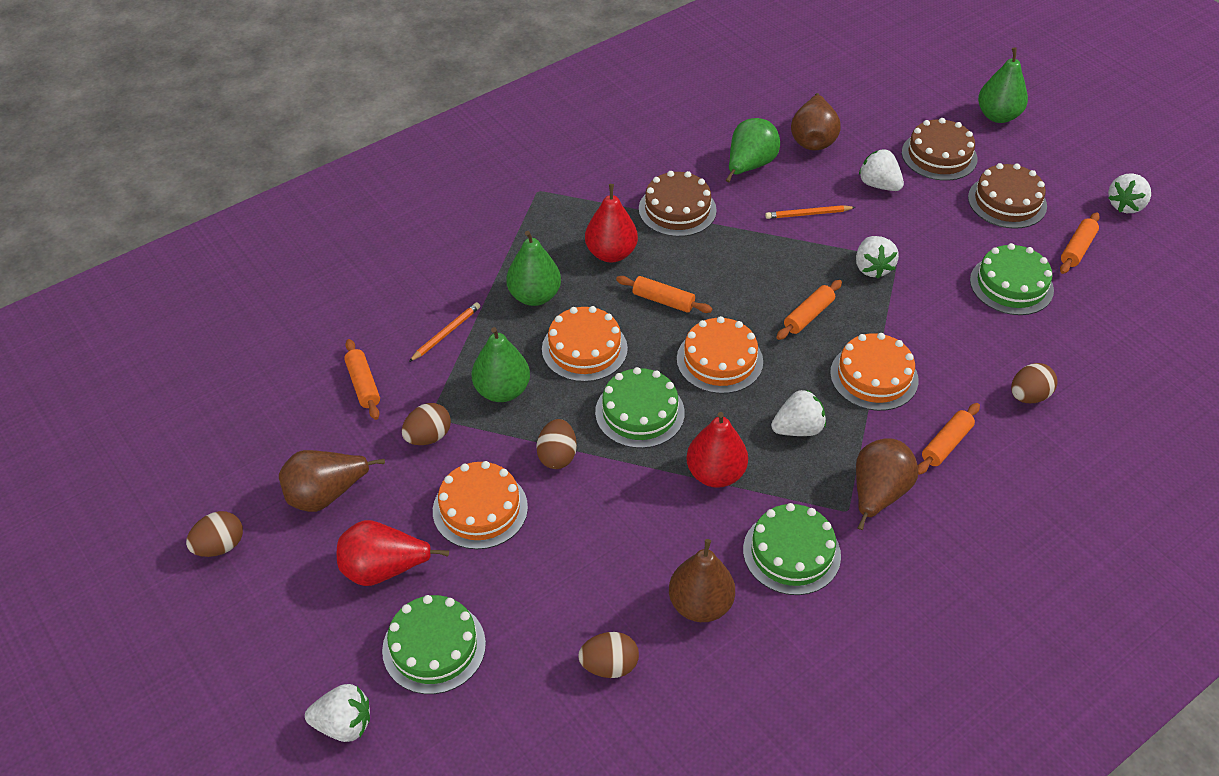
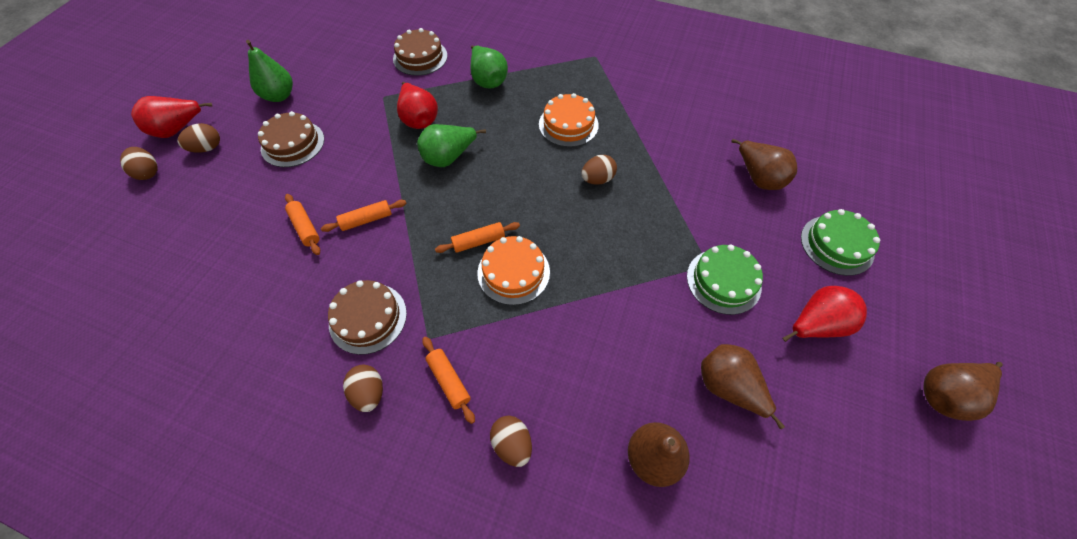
green cake: [382,595,486,694] [595,367,685,448] [743,503,841,595] [970,243,1054,315] = 4 -> [687,244,763,315] [801,209,880,276] = 2
green pear: [472,327,530,402] [506,231,561,306] [726,118,780,182] [978,47,1028,123] = 4 -> [246,40,293,102] [417,124,486,167] [471,45,508,89] = 3
orange cake: [433,461,528,549] [542,306,628,382] [677,316,763,394] [830,333,919,411] = 4 -> [477,236,550,305] [539,93,599,147] = 2
orange pencil: [409,302,480,362] [765,205,856,219] = 2 -> none = 0
orange rolling pin: [344,339,380,420] [616,276,712,313] [776,280,842,340] [918,403,980,475] [1060,212,1100,274] = 5 -> [285,194,320,255] [321,200,406,232] [422,337,475,424] [435,222,520,253] = 4
white strawberry: [305,684,370,742] [771,389,826,436] [856,236,899,279] [859,149,904,191] [1108,173,1151,213] = 5 -> none = 0

